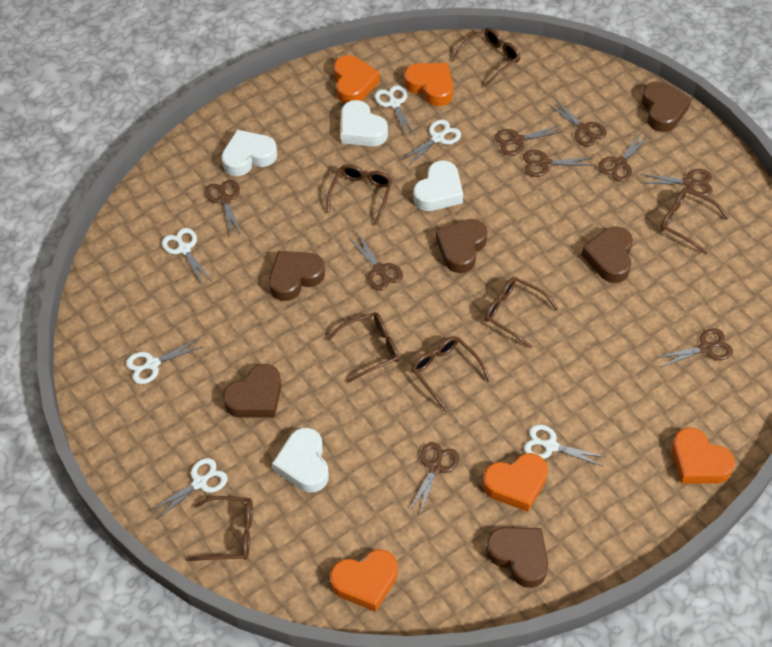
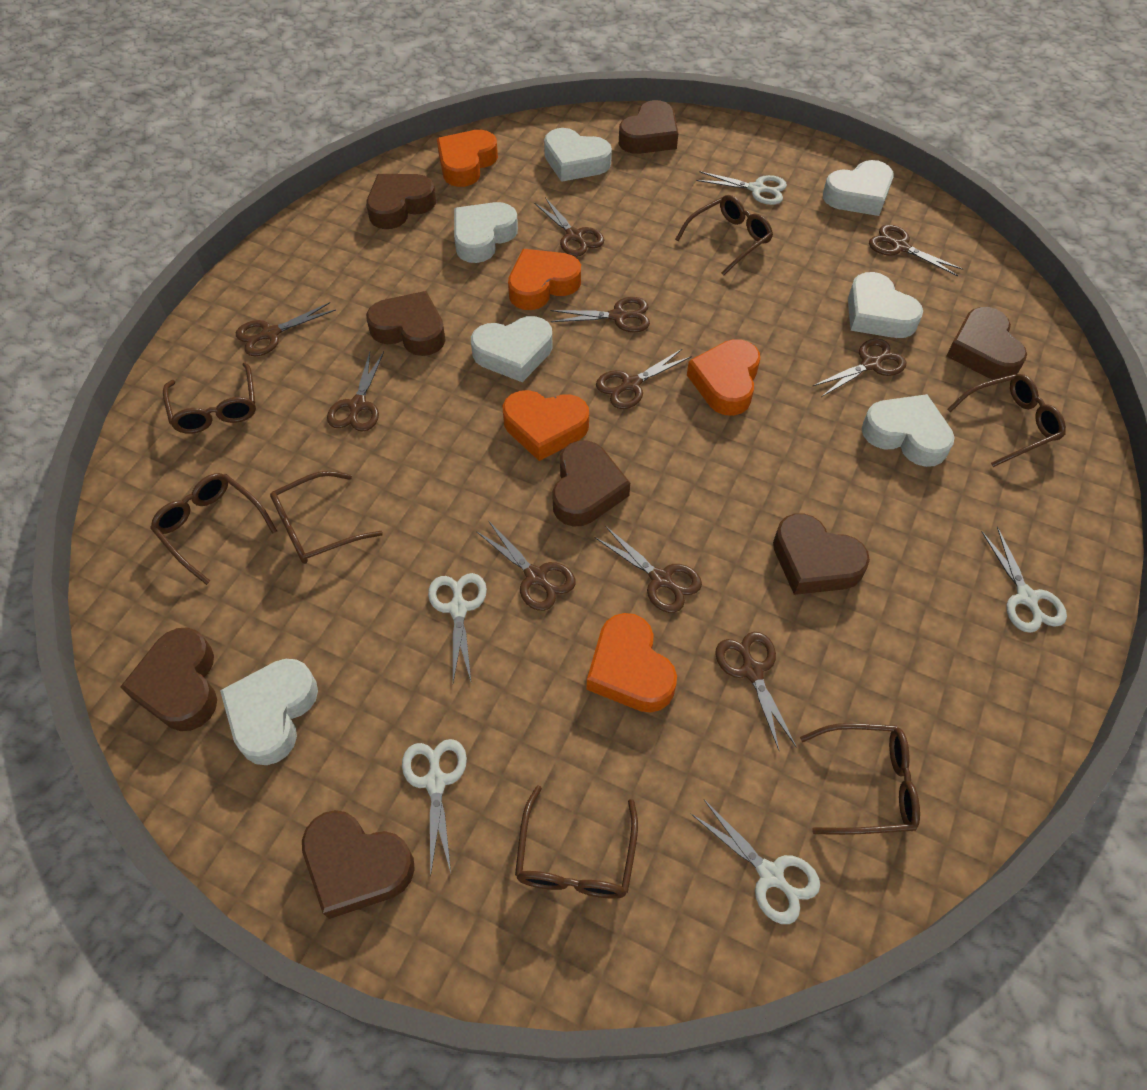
brown heart: [223,364,281,418] [269,251,325,301] [436,219,488,273] [486,527,548,588] [582,226,633,283] [642,81,691,132] = 6 -> [120,627,217,731] [302,810,415,919] [366,174,436,229] [366,291,446,356] [552,440,630,526] [619,100,678,154] [773,513,870,595] [946,307,1027,380] = 8
brown scissors: [205,180,241,235] [350,233,403,291] [409,442,459,515] [495,124,564,156] [523,150,592,177] [547,99,607,147] [598,133,650,182] [641,169,712,196] [656,328,733,367] = 9 -> [236,302,336,356] [327,352,384,432] [476,522,575,611] [534,197,604,257] [551,297,650,332] [594,526,702,613] [596,348,692,409] [716,632,796,752] [813,339,906,397] [869,224,963,276] = 10
white heart: [221,130,277,176] [272,428,329,492] [341,100,388,146] [413,161,463,211] = 4 -> [220,659,318,765] [454,202,518,263] [471,316,553,382] [544,128,612,182] [823,160,894,216] [848,272,923,338] [862,394,955,467] = 7
white scissors: [126,339,204,384] [150,458,228,519] [162,228,211,284] [375,85,416,136] [400,119,461,167] [524,425,605,466] = 6 -> [402,739,467,877] [428,573,487,682] [691,799,820,924] [696,171,787,205] [981,527,1067,633] = 5

